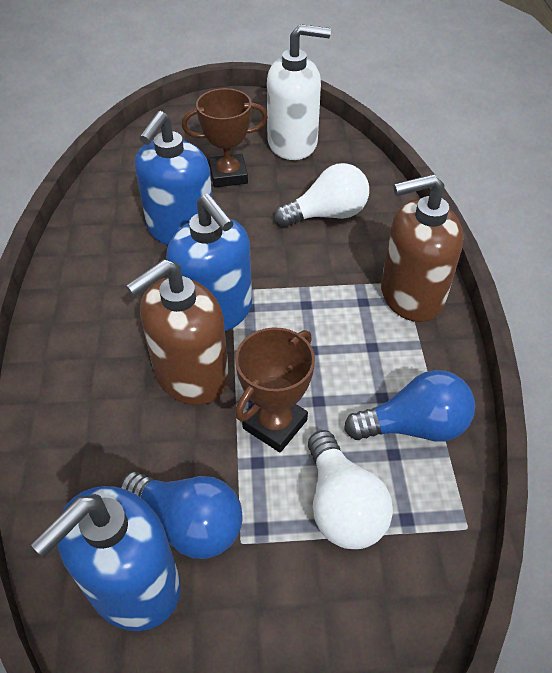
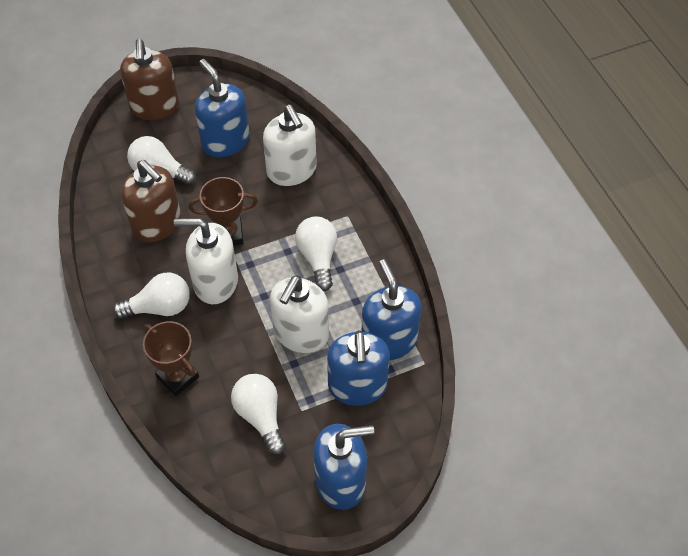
blue light bulb: [119,472,243,559] [344,370,475,442] = 2 -> none = 0
blue soap dispenser: [31,486,181,631] [135,111,212,245] [166,194,252,332] = 3 -> [195,59,250,157] [313,424,374,510] [327,330,390,406] [362,259,421,360] = 4
white light bulb: [275,163,369,227] [308,430,393,549] = 2 -> [113,273,190,319] [127,136,196,185] [231,374,286,455] [295,217,337,291] = 4
white soap dispenser: [267,24,331,160] = 1 -> [174,218,238,304] [263,105,317,186] [270,275,329,353] = 3

